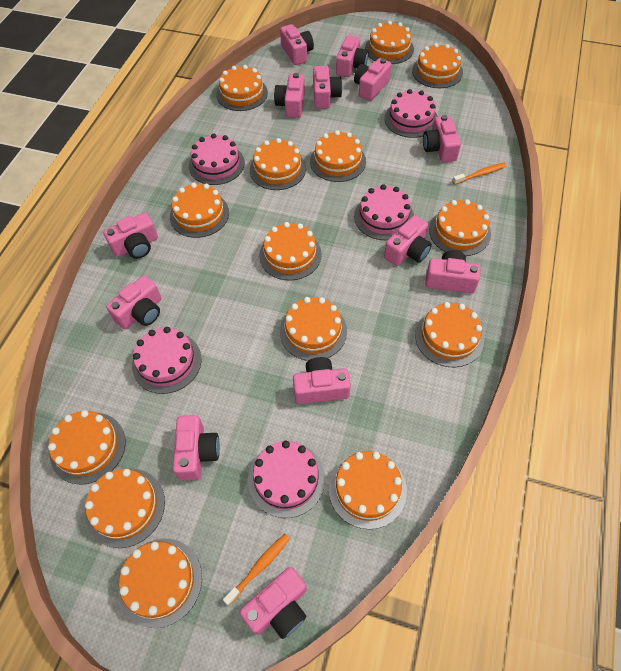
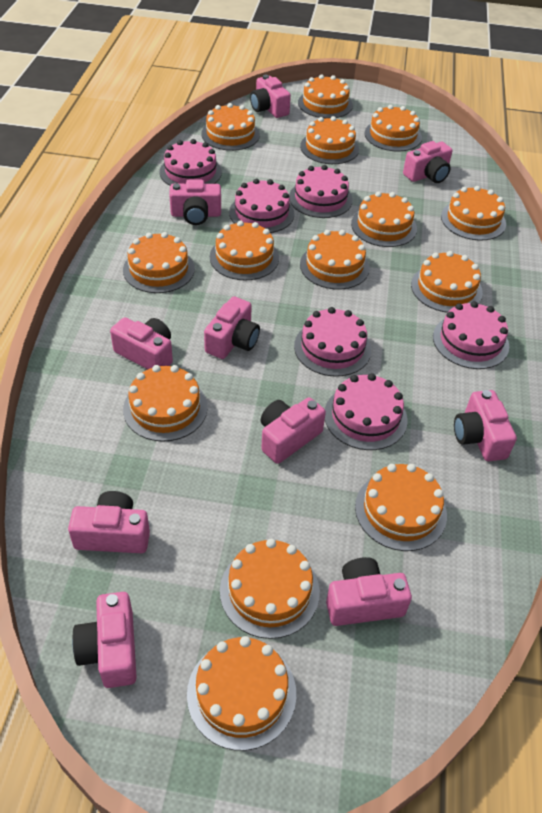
orange toothbrush: [223,534,290,606] [452,163,506,185] = 2 -> none = 0
pink cake: [132,327,201,394] [189,133,245,185] [248,441,325,518] [354,184,414,240] [384,89,438,138] = 5 -> [160,139,222,186] [229,179,294,233] [289,165,353,218] [294,307,371,377] [325,373,408,450] [433,301,509,369] = 6
pink camera: [103,213,158,259] [106,276,161,329] [173,415,220,481] [240,567,307,639] [274,73,305,118] [280,24,314,65] [293,357,351,404] [313,66,342,109] [336,35,368,77] [354,58,392,101] [384,215,432,266] [423,115,461,162] [425,250,480,294] = 13 -> [68,491,150,553] [72,592,137,688] [110,317,173,369] [169,180,221,225] [204,296,260,359] [250,75,291,118] [261,397,326,464] [326,557,412,626] [403,141,452,183] [454,390,517,461] = 10

